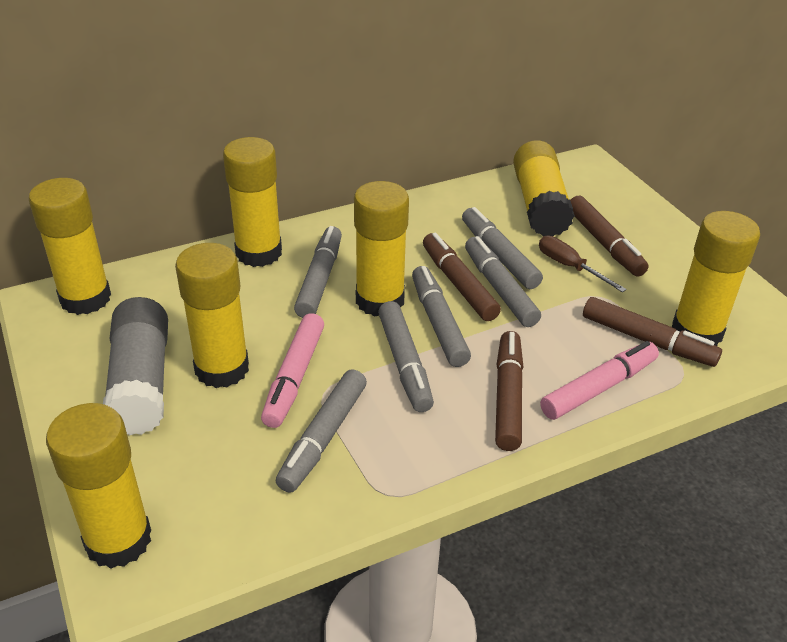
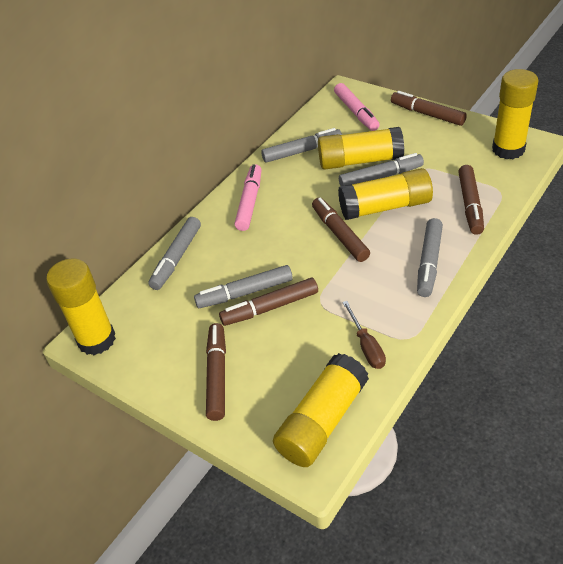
brown marker: [423,233,501,321] [495,331,524,451] [570,196,649,277] [583,297,722,367] = 4 -> [206,323,226,421] [219,278,318,326] [312,198,370,262] [391,91,467,126] [458,165,484,235] = 5
grey glue stick: [103,297,168,435] = 1 -> none = 0
grey marker: [276,369,367,493] [294,226,342,318] [378,301,434,412] [412,266,471,367] [462,207,543,289] [465,236,541,327] = 6 -> [148,217,201,290] [194,265,293,308] [261,128,342,163] [339,153,424,186] [417,218,443,297] = 5
yellow glue stick: [29,178,111,315] [46,403,151,569] [175,243,249,388] [223,137,282,267] [354,181,409,317] [513,140,575,236] [672,211,760,346] = 7 -> [46,259,116,355] [273,353,369,467] [318,127,404,170] [338,168,433,220] [492,69,539,159] = 5

